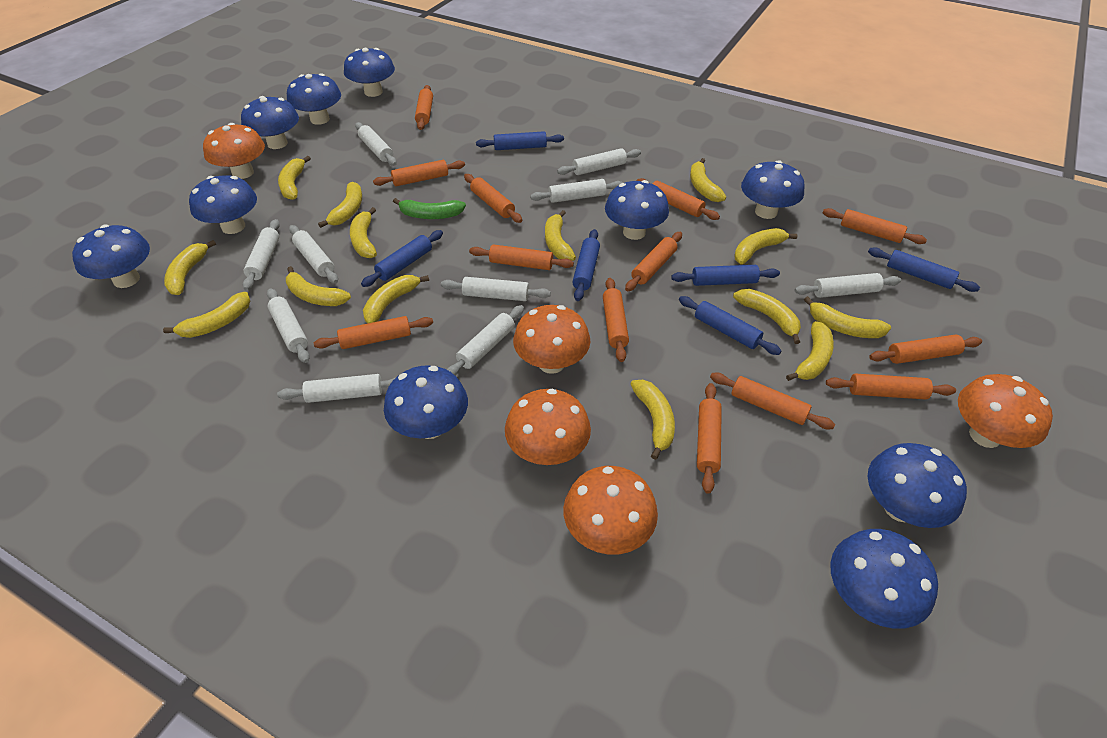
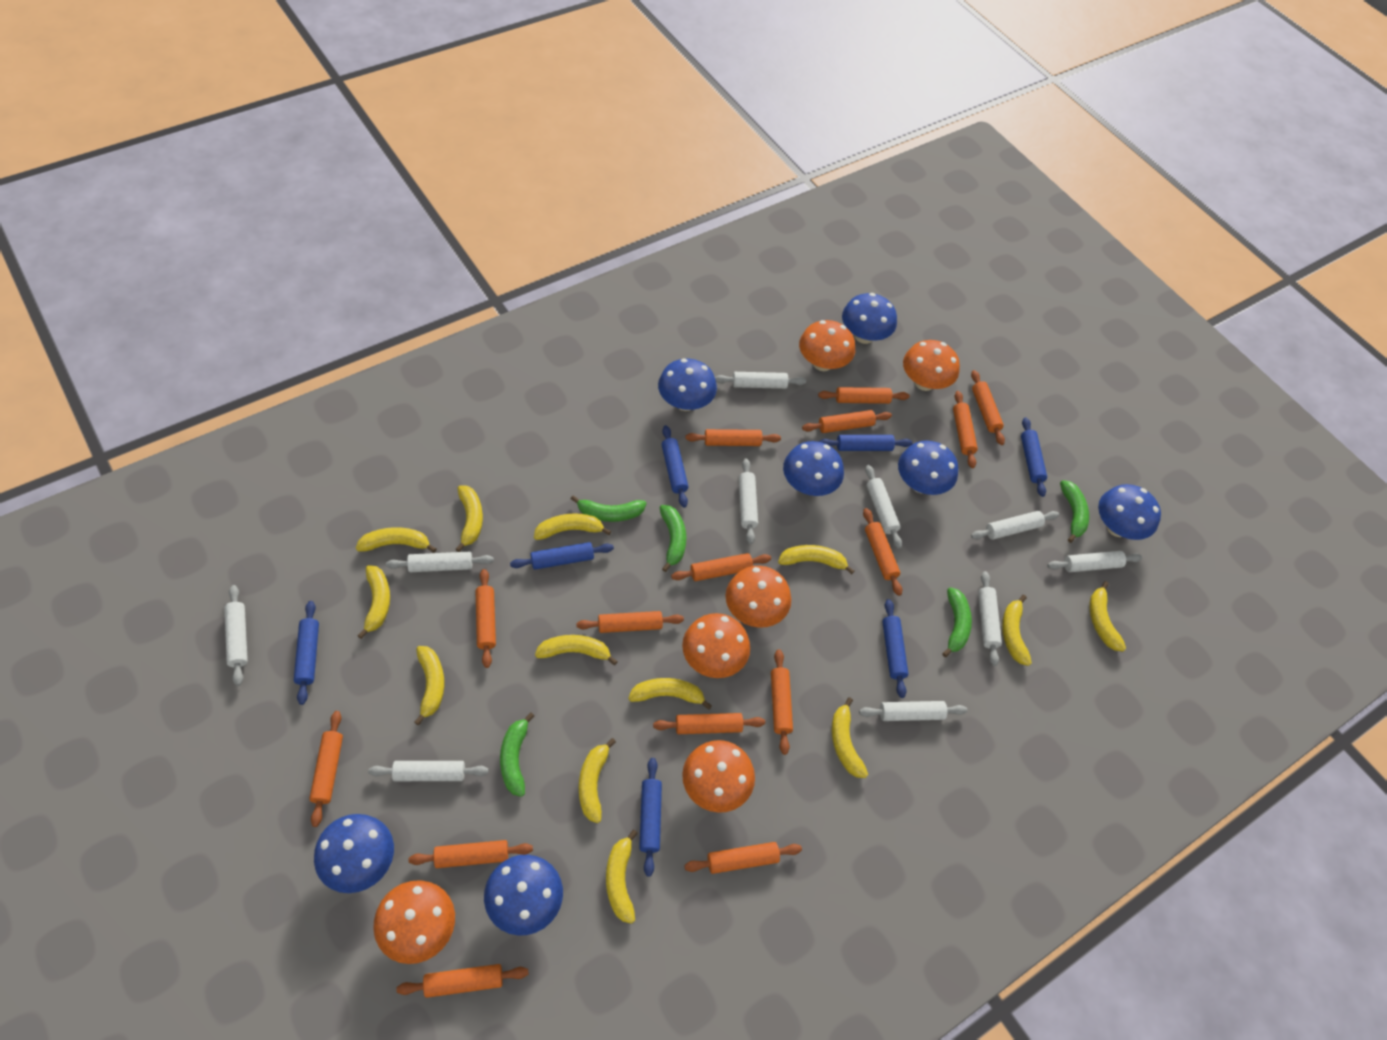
blue mushroom: [72,225,150,288] [189,175,257,234] [241,96,299,149] [287,73,341,125] [344,48,395,97] [384,365,468,439] [605,180,669,240] [741,160,804,219] [830,529,938,629] [867,443,967,528] = 10 -> [314,814,394,893] [484,855,563,936] [658,358,717,411] [783,441,844,496] [842,293,897,344] [898,440,958,495] [1098,484,1161,540] = 7
blue rolling pin: [361,230,443,287] [476,131,564,150] [572,229,600,301] [671,265,780,286] [679,296,781,355] [868,247,980,292] = 6 -> [294,601,319,705] [510,542,614,570] [639,758,662,877] [661,425,688,508] [819,435,913,451] [882,599,909,698] [1021,417,1047,497] = 7
green banana: [393,198,466,219] = 1 -> [500,712,534,797] [571,496,646,522] [659,505,686,572] [942,587,972,657] [1060,480,1089,543] = 5
orange mushroom: [203,123,265,179] [505,389,591,465] [513,305,590,374] [563,466,658,555] [958,374,1053,448] = 5 -> [373,880,455,964] [682,613,750,678] [682,740,755,813] [726,566,791,628] [799,320,855,371] [903,340,960,391] = 6
orange rolling pin: [314,316,433,349] [373,160,465,186] [415,85,433,130] [464,174,522,223] [469,244,574,270] [603,278,629,362] [625,232,682,291] [637,178,720,220] [697,383,722,494] [710,372,835,429] [823,208,927,244] [826,374,956,399] [869,334,982,364] = 13 -> [309,711,343,827] [397,964,528,998] [409,840,533,868] [476,569,496,668] [576,611,684,633] [653,713,765,734] [671,553,771,581] [684,842,802,874] [686,429,781,446] [771,649,793,755] [802,410,892,433] [818,387,909,404] [863,508,902,596] [953,391,978,468] [971,370,1005,445] = 15
yellow banana: [163,292,250,338] [164,240,216,295] [278,156,311,200] [286,266,351,306] [318,182,362,228] [350,207,377,258] [363,275,429,323] [545,210,576,261] [631,380,675,460] [690,158,726,202] [733,289,801,344] [734,228,798,264] [786,321,834,381] [804,296,891,338] = 14 -> [356,527,437,553] [358,565,390,639] [415,646,444,725] [456,485,483,552] [534,513,611,540] [535,635,618,665] [579,738,616,823] [606,830,638,924] [628,678,712,710] [778,545,854,574] [832,697,868,778] [1002,595,1032,666] [1090,581,1126,651] = 13

